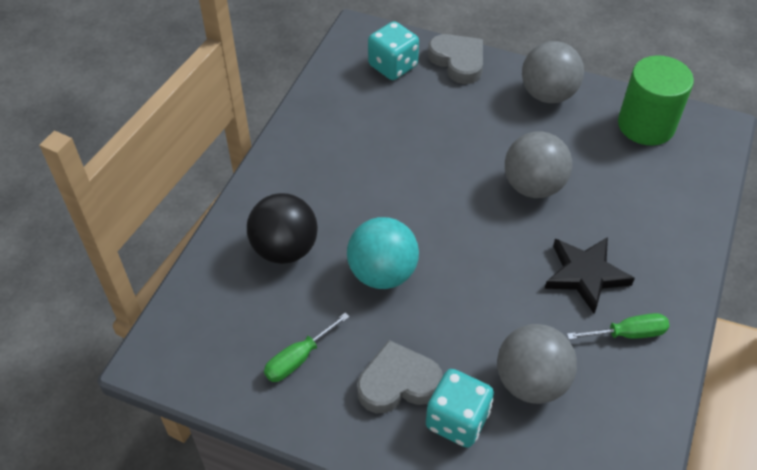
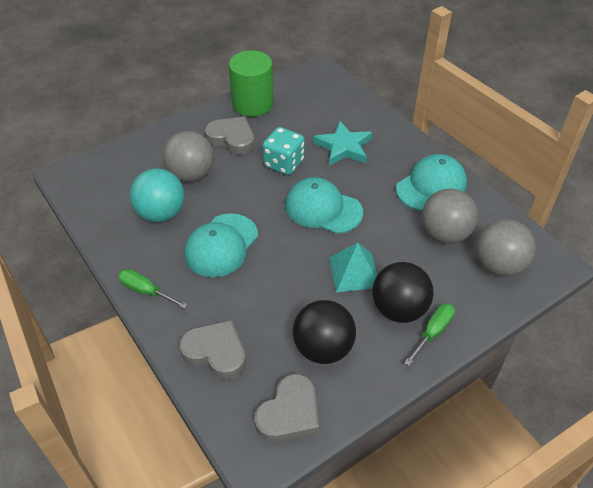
black ball: [247,193,318,264] = 1 -> [293,300,356,364] [372,262,434,323] = 2
black star: [545,237,635,314] = 1 -> none = 0
grey heart: [357,340,443,413] [428,34,483,84] = 2 -> [179,320,246,379] [205,117,254,155] [254,374,319,442] = 3
turquoise cap: none = 0 -> [185,213,258,277] [285,177,363,234] [396,154,467,211] = 3
turquoise dice: [368,21,419,80] [426,369,494,448] = 2 -> [263,127,305,175] = 1
turquoise pyramid: none = 0 -> [329,243,377,292] = 1
turquoise star: none = 0 -> [313,121,372,166] = 1

